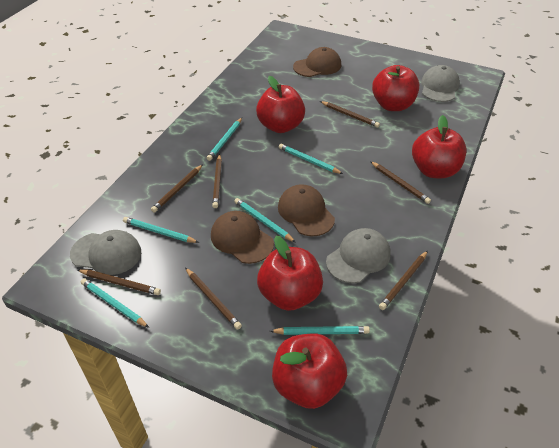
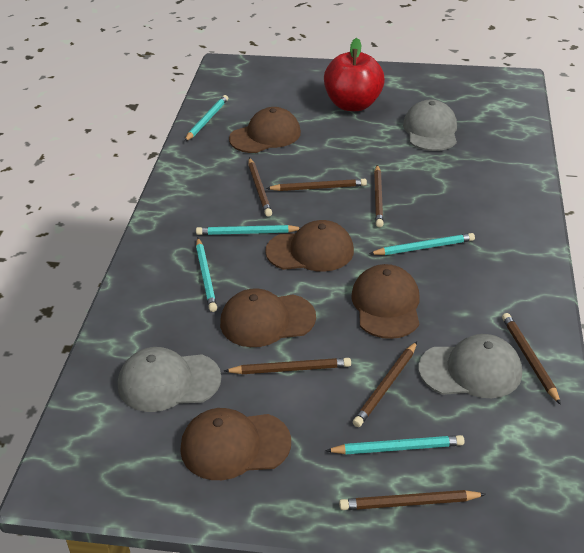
brown cap: [211,211,274,264] [278,184,335,236] [293,47,341,77] = 3 -> [181,408,291,480] [220,288,316,347] [229,107,301,153] [265,220,354,272] [351,264,420,339] = 5
red apple: [256,76,305,133] [257,236,323,311] [272,333,347,409] [372,65,419,111] [412,115,466,179] = 5 -> [324,38,385,111] = 1
turquoise pencil: [81,278,149,328] [123,217,199,243] [207,118,242,161] [234,198,295,242] [270,326,370,335] [279,144,343,174] = 6 -> [184,95,228,142] [196,225,301,235] [196,238,217,312] [325,435,464,455] [369,233,475,255] = 5

